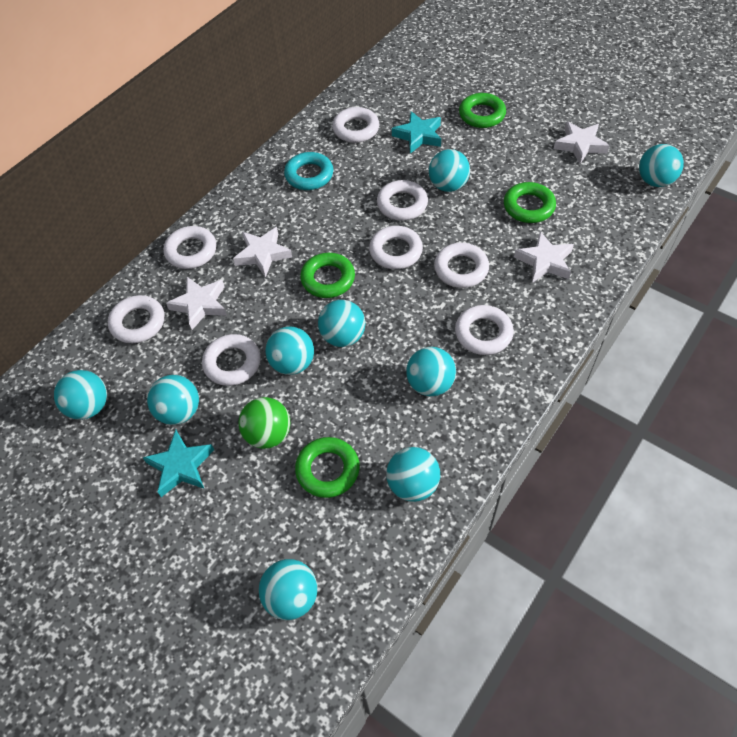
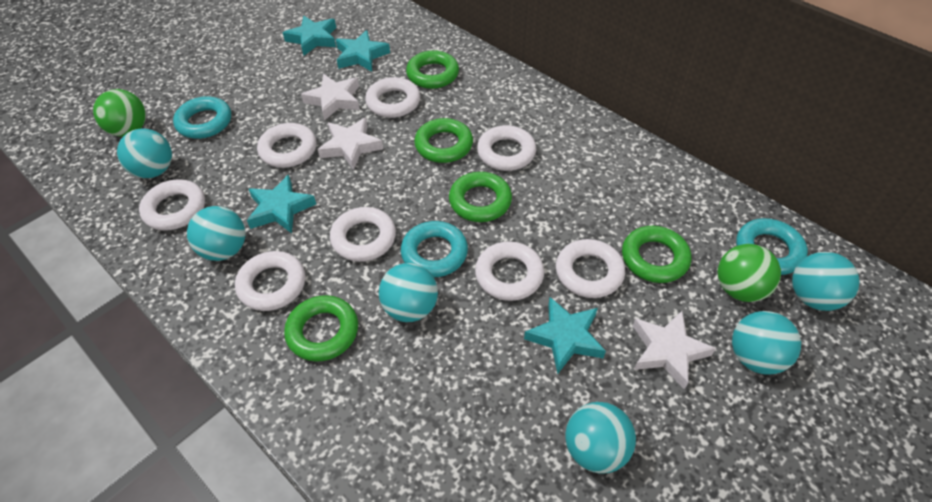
green ball: [239,397,290,449] = 1 -> [93,89,146,137] [718,244,781,302] = 2
green ring: [295,437,360,498] [300,253,355,298] [459,93,506,128] [504,182,556,223] = 4 -> [284,295,358,362] [406,50,459,89] [414,118,473,163] [449,172,512,222] [622,226,691,283] = 5
turquoise ball: [54,370,107,420] [147,375,199,425] [259,559,318,620] [266,326,314,375] [318,300,365,347] [386,447,440,502] [406,347,456,396] [429,149,470,192] [639,144,684,187] = 9 -> [117,128,172,178] [187,206,245,261] [379,263,438,322] [566,402,636,474] [732,311,801,375] [792,252,860,311] = 6
turquoise ring: [284,152,333,190] = 1 -> [173,96,231,139] [401,221,468,277] [736,218,808,275] = 3
turquoise star: [143,430,214,497] [392,111,441,154] = 2 -> [247,175,316,233] [283,16,336,56] [336,30,390,72] [524,297,606,374] = 4
white star: [166,277,227,330] [233,227,292,277] [514,232,574,283] [554,121,610,164] = 4 -> [301,74,360,121] [318,117,383,170] [633,311,716,390] = 3

